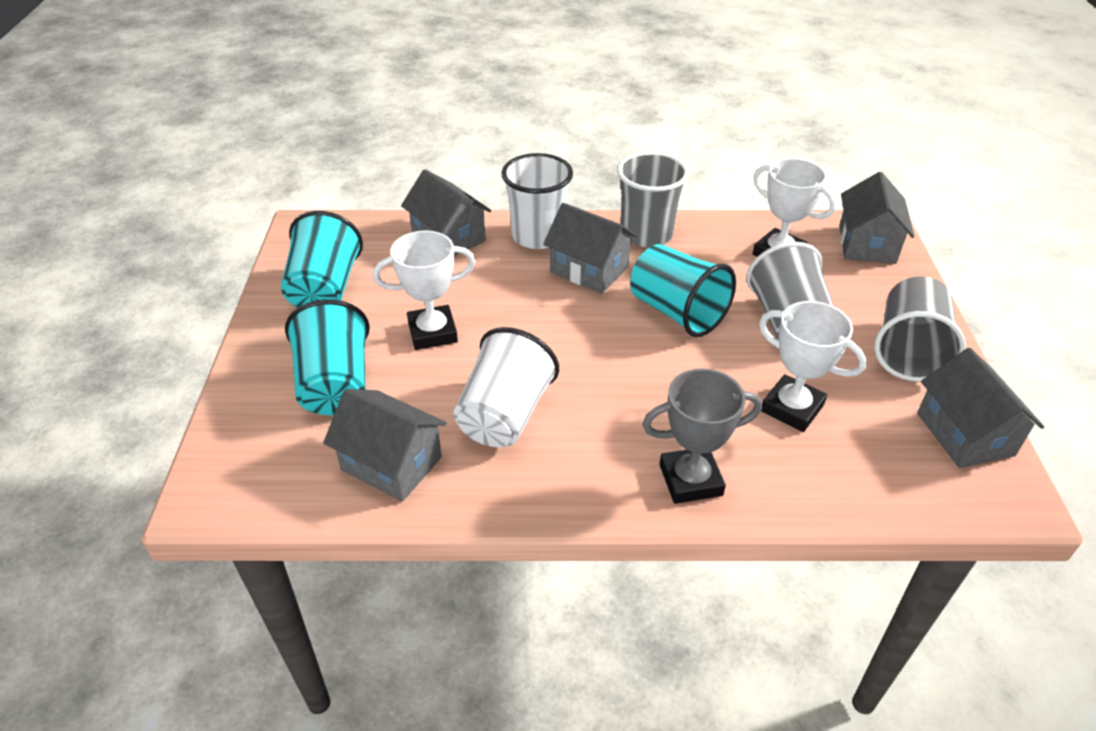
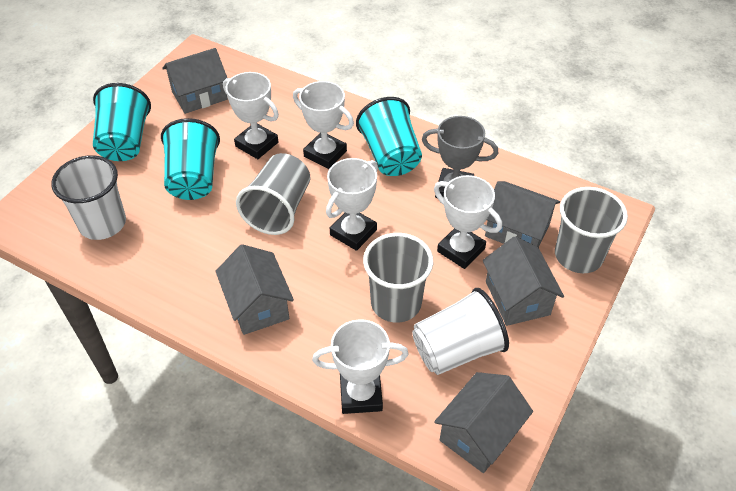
white trophy: [373,230,476,350] [753,158,836,257] [759,301,867,432] = 3 -> [223,72,279,159] [293,81,354,169] [312,319,409,414] [326,158,378,251] [434,175,502,269] = 5

